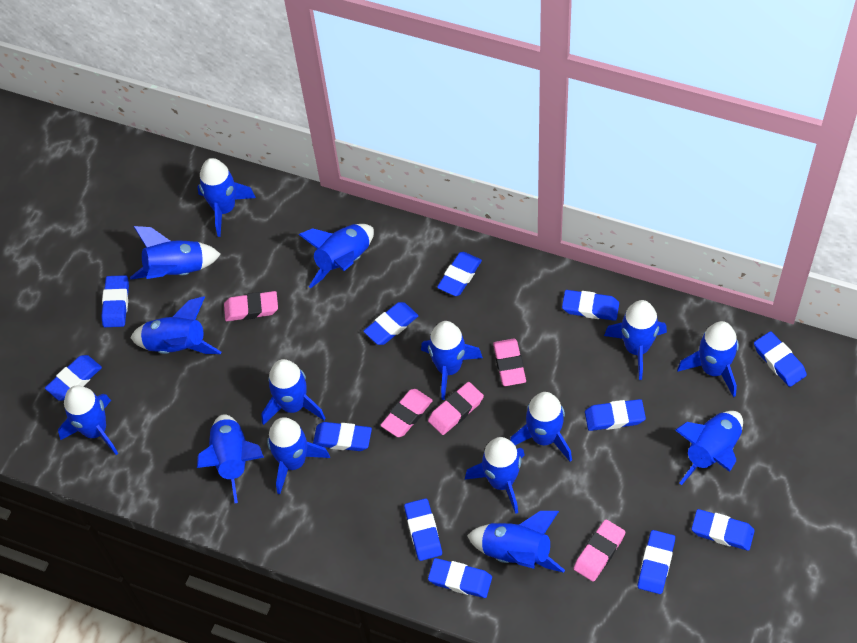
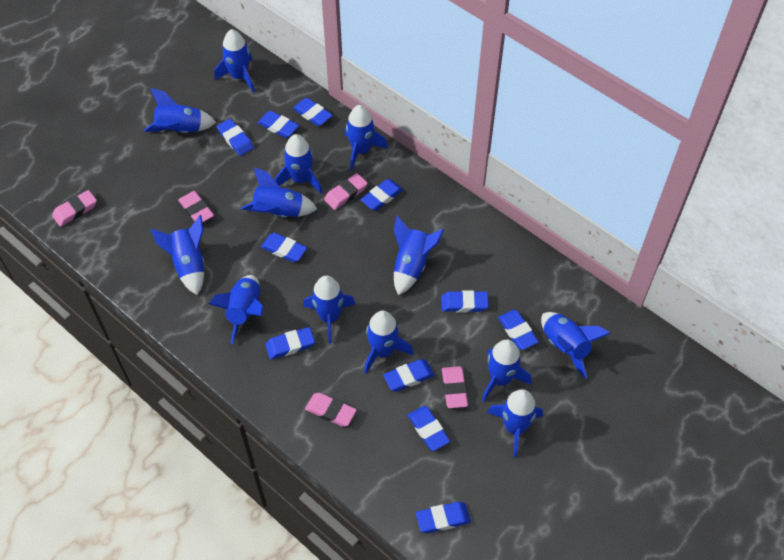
blue eraser: [45,355,102,401] [101,275,129,327] [313,422,372,451] [364,302,419,345] [404,498,442,561] [428,558,492,598] [437,252,482,296] [562,290,619,321] [585,399,646,431] [638,530,675,594] [692,509,755,551] [754,331,807,387] = 12 -> [217,119,254,156] [258,111,299,138] [261,233,307,262] [265,327,315,360] [293,98,333,126] [360,179,403,211] [383,359,434,392] [408,406,450,451] [416,502,471,533] [441,290,489,312] [498,310,539,350] = 11
blue rocket: [58,386,118,455] [130,226,221,280] [131,296,221,354] [197,158,256,237] [197,414,264,503] [261,359,325,425] [267,417,330,494] [298,224,374,288] [421,321,483,400] [465,437,525,514] [467,511,565,573] [510,392,572,462] [604,300,667,380] [675,411,743,485] [677,321,739,397] = 15 -> [144,88,216,133] [151,215,204,295] [208,275,264,344] [214,29,255,92] [241,167,317,218] [275,134,322,194] [303,276,356,344] [345,105,388,171] [364,311,413,374] [394,216,444,295] [482,340,532,402] [487,389,543,458] [541,312,611,379] = 13

